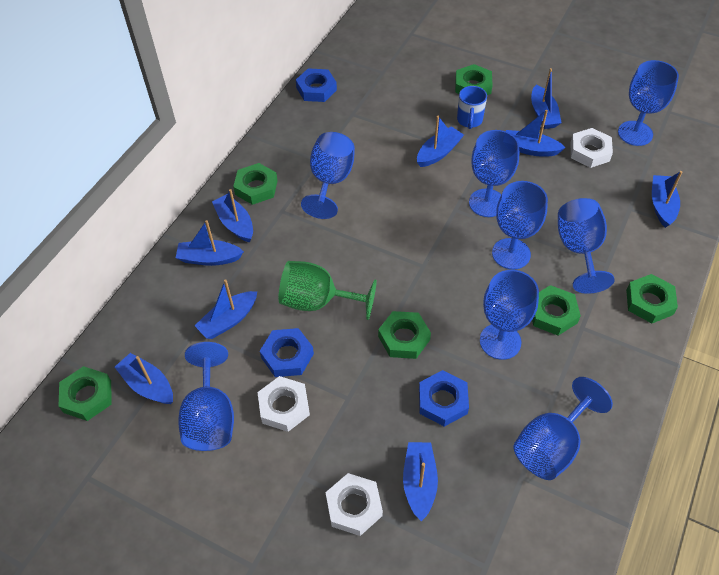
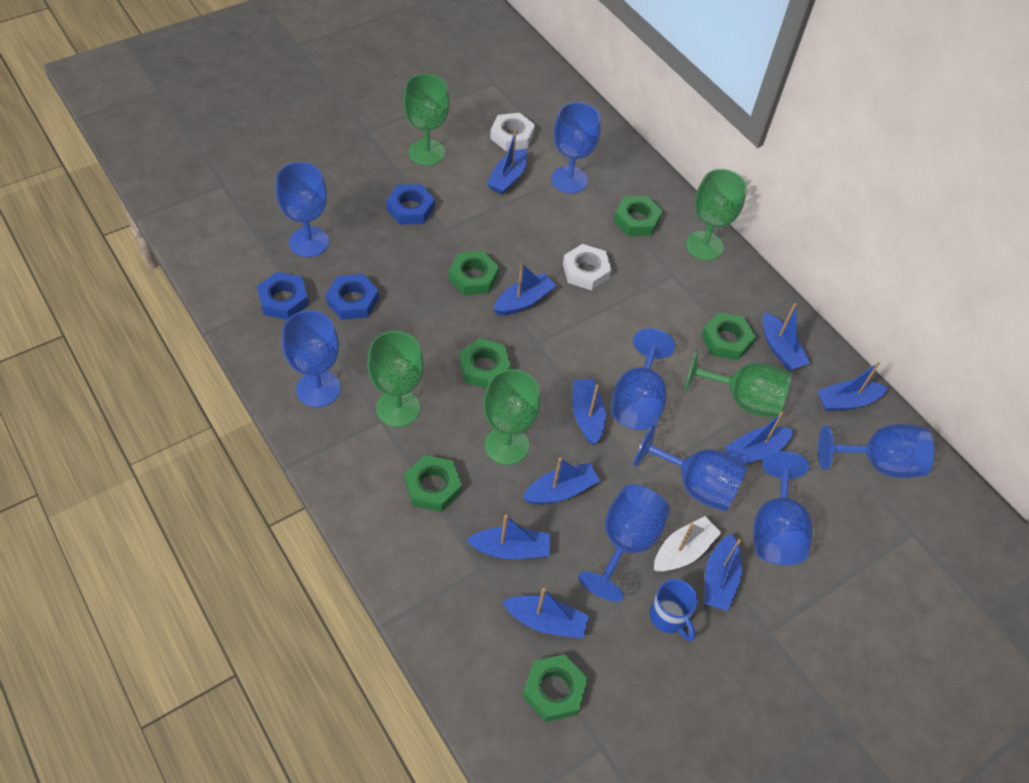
blue boat: [115,353,173,404] [176,220,244,266] [195,279,258,339] [212,189,253,242] [403,442,438,521] [417,116,464,167] [506,110,565,156] [531,68,562,129] [652,171,682,228] = 9 -> [466,515,550,559] [487,130,528,194] [494,263,556,315] [502,588,589,639] [523,458,600,504] [573,379,606,445] [704,534,742,611] [724,411,794,464] [763,303,810,370] [817,362,888,411] = 10
green goblet: [279,261,377,320] = 1 -> [367,331,424,427] [403,74,449,166] [483,369,540,465] [684,349,791,418] [685,169,747,260] = 5
white boat: none = 0 -> [654,516,721,572] = 1
white nut: [257,376,310,432] [326,473,383,536] [570,128,613,168] = 3 -> [490,113,535,151] [563,244,612,290] = 2

